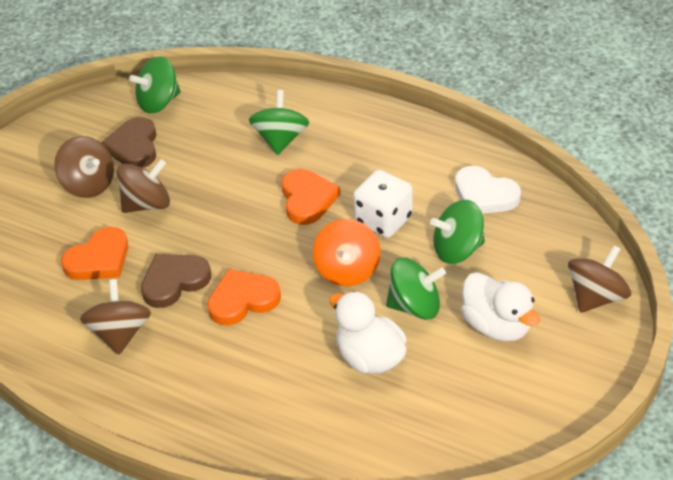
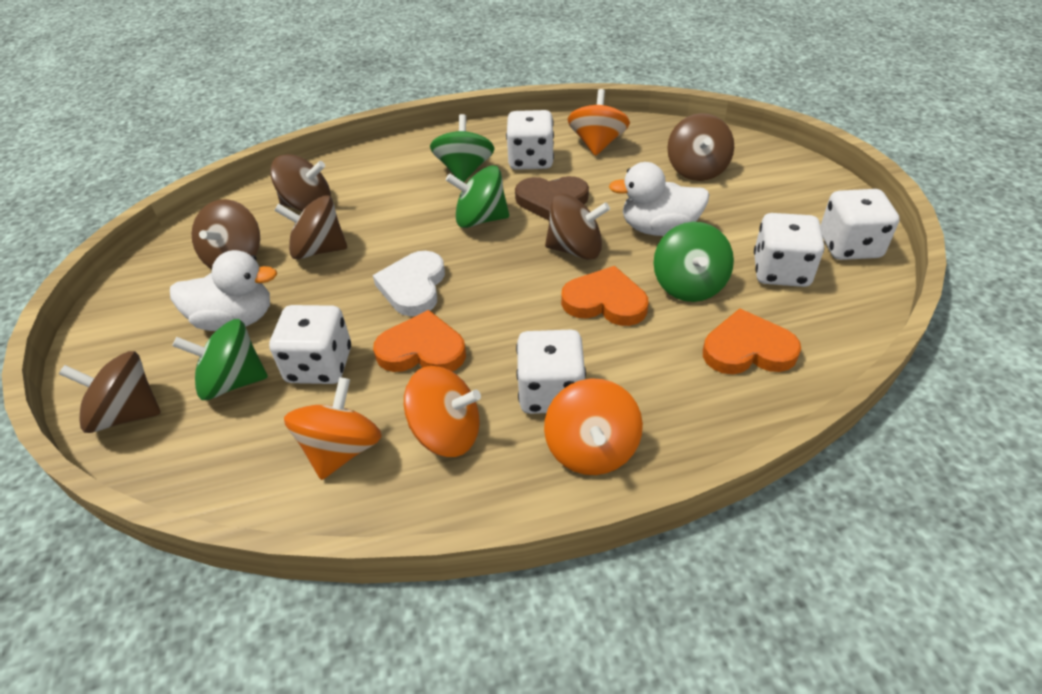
brown heart: [101,117,156,168] [141,254,211,308] = 2 -> [515,176,589,220] = 1
brown spinning top: [54,136,114,198] [80,279,151,355] [116,159,170,213] [568,245,631,313] = 4 -> [59,351,161,433] [191,199,260,269] [270,154,331,212] [274,195,347,259] [545,193,610,260] [667,113,734,181] = 6
orange spinning top: [313,219,380,286] = 1 -> [284,377,382,480] [404,366,481,457] [544,378,643,475] [568,89,630,156] = 4
white dice: [353,170,413,238] = 1 -> [269,305,351,384] [506,110,554,170] [516,330,586,414] [754,213,824,287] [820,189,899,260] = 5

